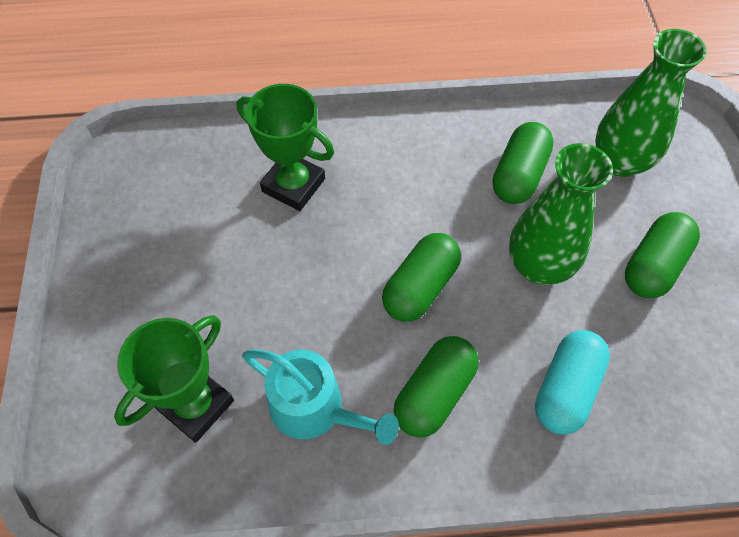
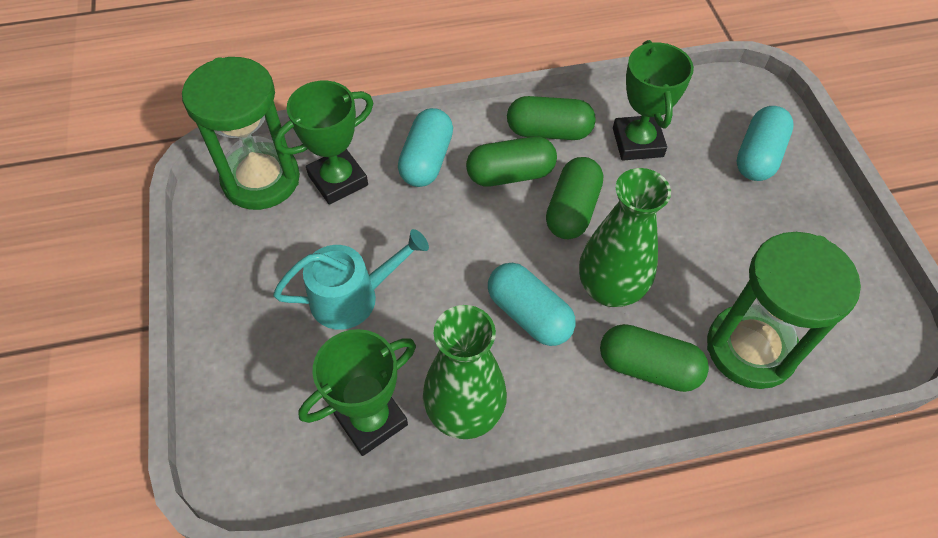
green hourglass: none = 0 -> [182,57,300,210] [707,232,861,389] = 2
green trophy: [114,315,234,443] [237,84,334,211] = 2 -> [274,80,373,205] [298,329,416,456] [613,40,694,161] = 3
turquoise capsule: [535,330,610,435] = 1 -> [398,108,453,187] [488,263,576,346] [736,106,794,181] = 3

